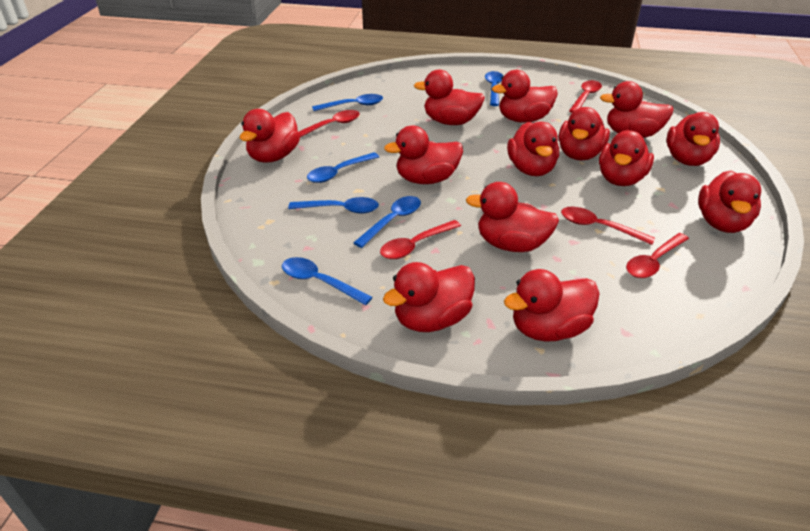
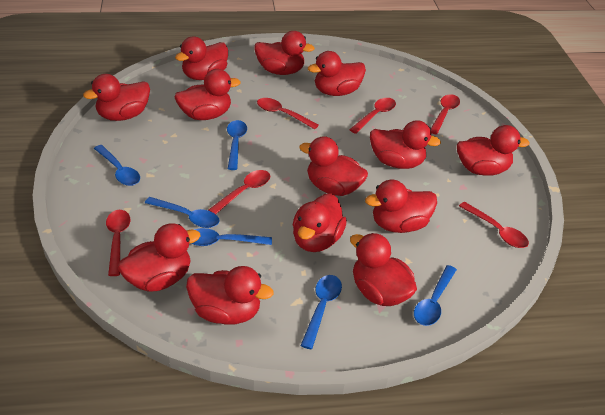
red spoon: [299,110,360,137] [380,220,461,259] [561,207,655,245] [569,80,602,113] [626,233,689,278] = 5 -> [106,210,131,276] [208,170,270,214] [257,98,319,129] [350,98,396,134] [431,94,460,135] [459,202,529,248] = 6

